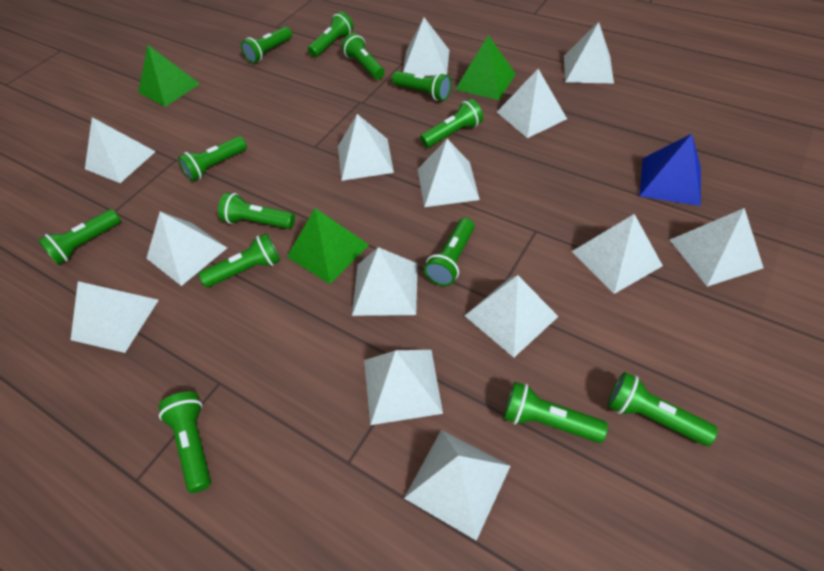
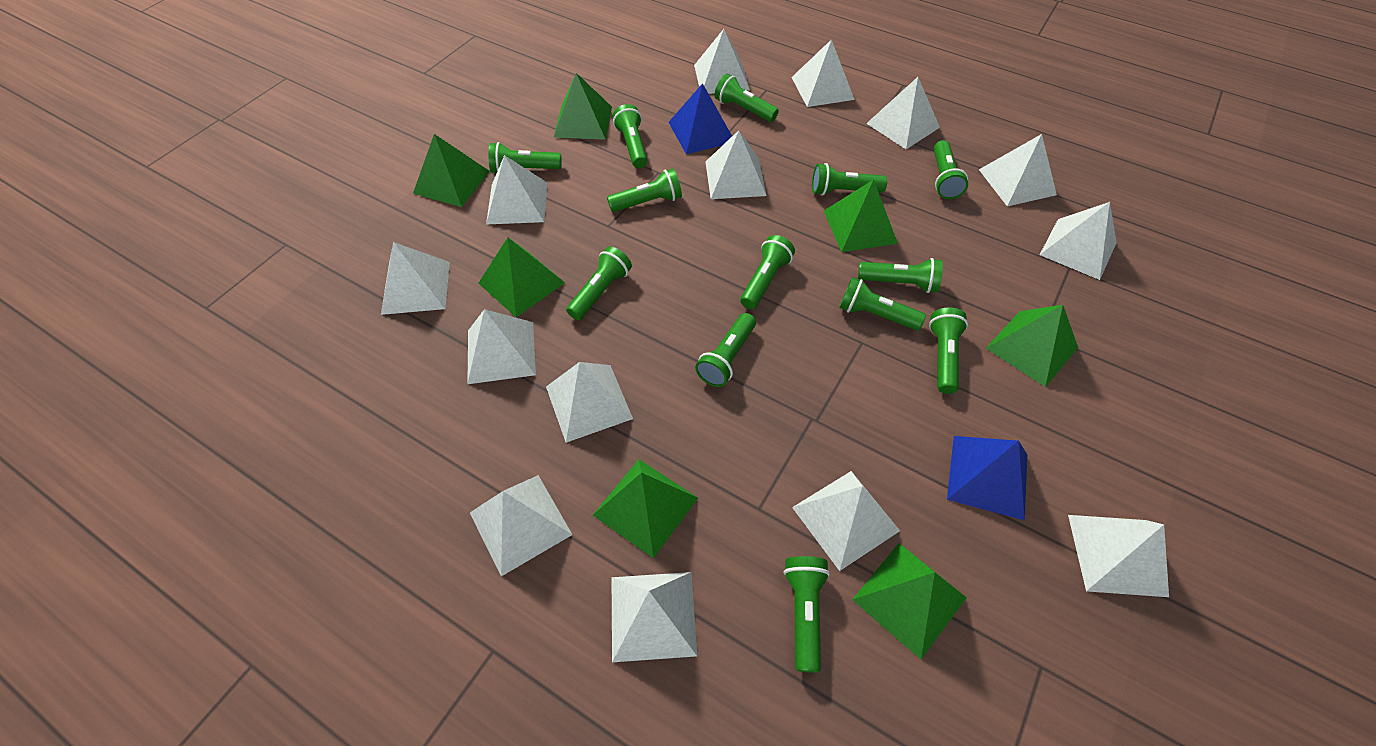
blue pyramid: [639,134,701,206] = 1 -> [669,83,732,154] [947,436,1027,521] = 2
green pyramid: [138,45,200,107] [287,208,369,284] [455,35,516,100] = 3 -> [413,134,490,207] [478,238,565,317] [554,73,612,140] [593,459,698,558] [824,179,898,252] [852,543,967,659] [986,305,1078,387] = 7

